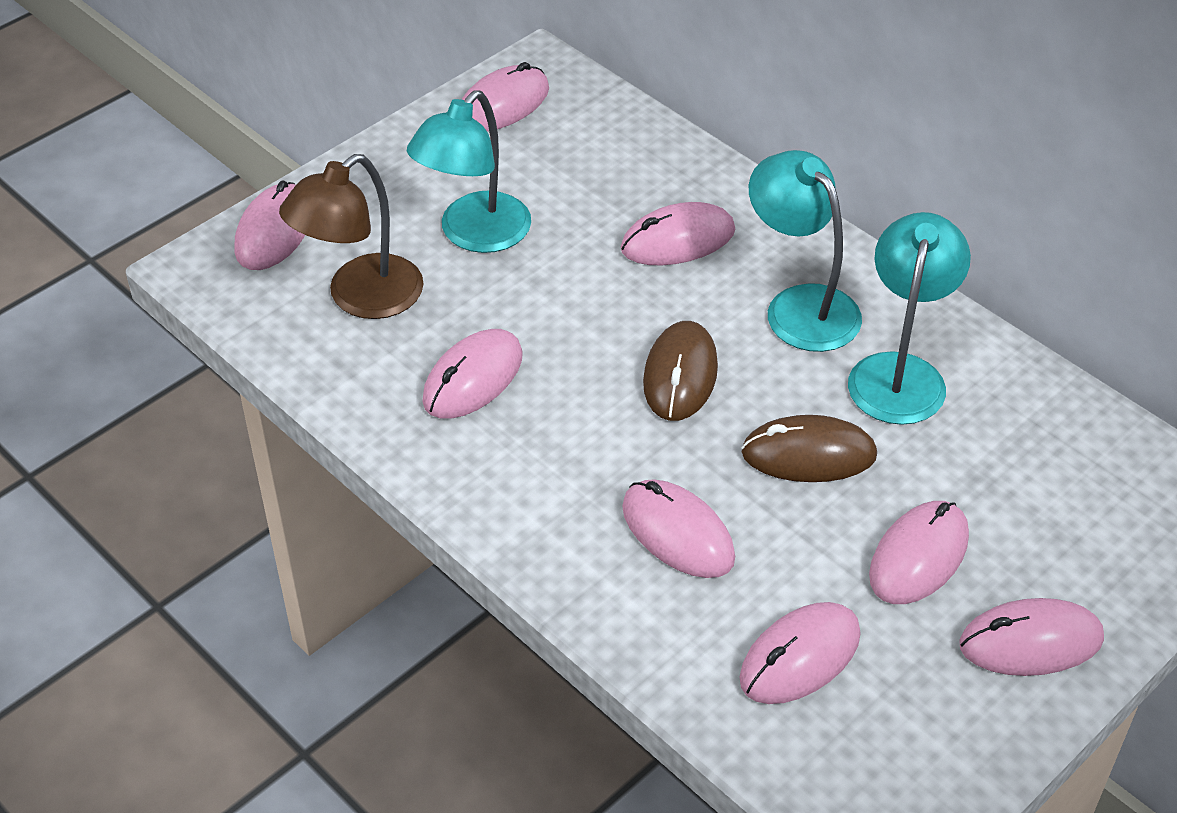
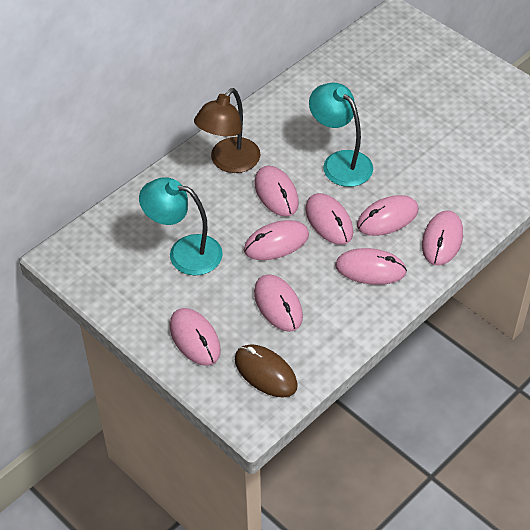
brown mouse: [643,321,718,421] [741,415,877,482] = 2 -> [235,344,298,398] = 1
turquoise lamp: [407,91,531,253] [749,150,862,352] [848,212,971,425] = 3 -> [139,177,223,275] [309,83,373,187] = 2

